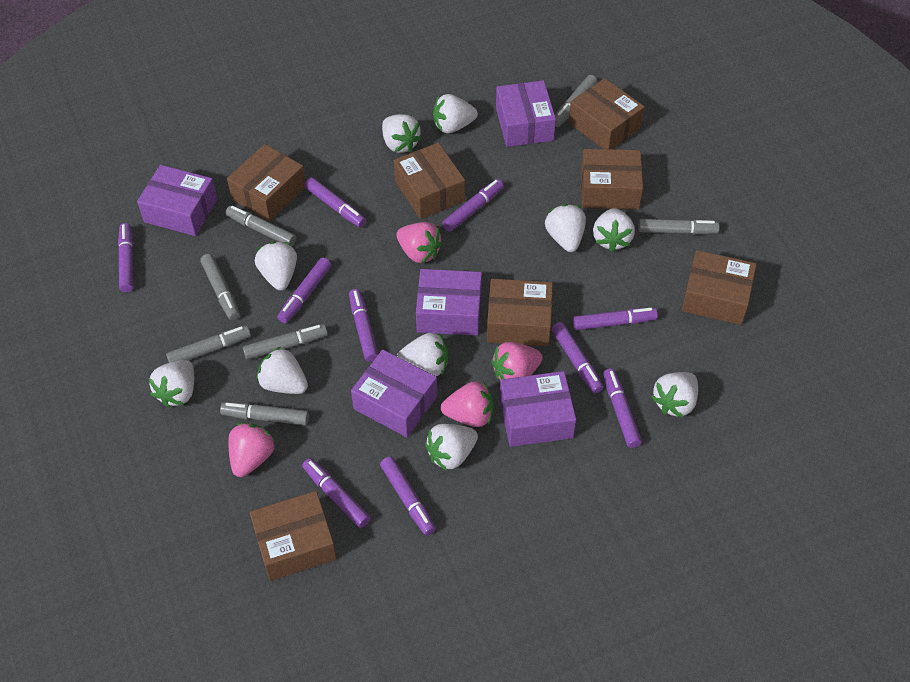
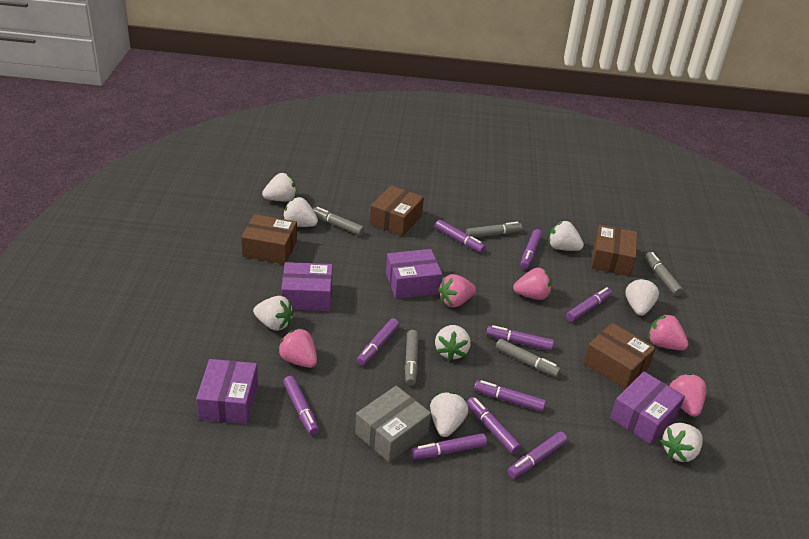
brown box: [227,144,306,222] [249,491,337,581] [394,143,465,219] [487,279,553,346] [569,78,645,149] [581,149,643,209] [681,250,757,325] = 7 -> [241,214,297,264] [370,185,424,236] [583,323,655,389] [591,225,637,276] = 4
grey box: none = 0 -> [355,386,431,462] = 1
grey marker: [166,326,251,363] [200,254,240,320] [220,402,309,425] [226,205,296,247] [243,324,328,360] [555,75,598,127] [638,219,720,235] = 7 -> [313,207,365,236] [405,330,418,386] [466,222,522,238] [496,339,561,377] [645,252,683,296] = 5
pink strawberry: [228,423,276,477] [396,222,443,264] [441,381,494,427] [491,342,543,380] = 4 -> [278,328,317,368] [438,274,476,307] [513,268,552,300] [648,314,688,350] [669,373,706,417] = 5
purple box: [137,165,217,236] [351,350,437,437] [416,269,482,336] [496,80,556,147] [500,371,576,447] = 5 -> [196,359,258,424] [281,262,333,311] [386,249,443,299] [610,371,685,444] = 4
white strawberry: [149,360,194,407] [255,242,297,290] [257,347,308,394] [382,114,422,153] [397,333,448,377] [425,424,478,471] [433,94,478,133] [545,204,586,252] [593,208,635,252] [651,372,698,418] = 10 -> [253,296,294,331] [262,173,296,201] [283,197,318,227] [430,392,469,437] [435,325,471,361] [549,221,584,251] [625,278,659,316] [661,423,703,462] = 8

